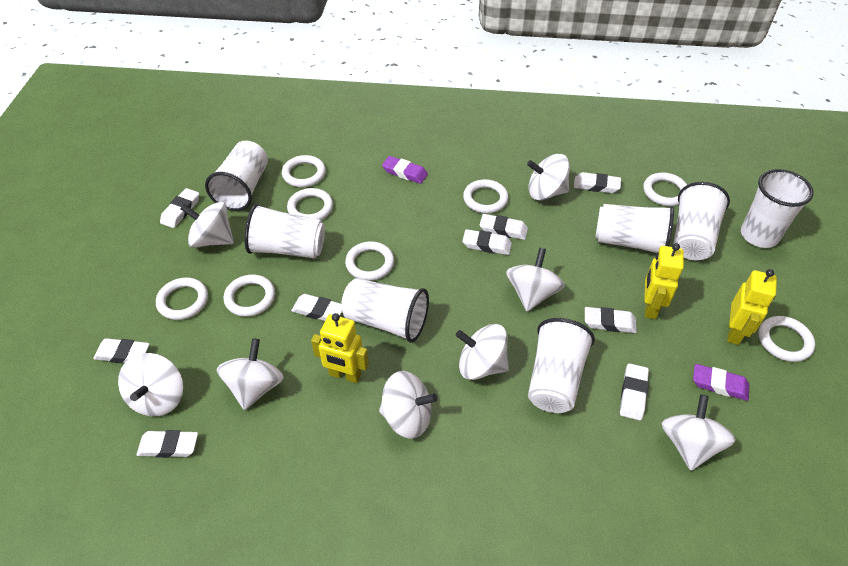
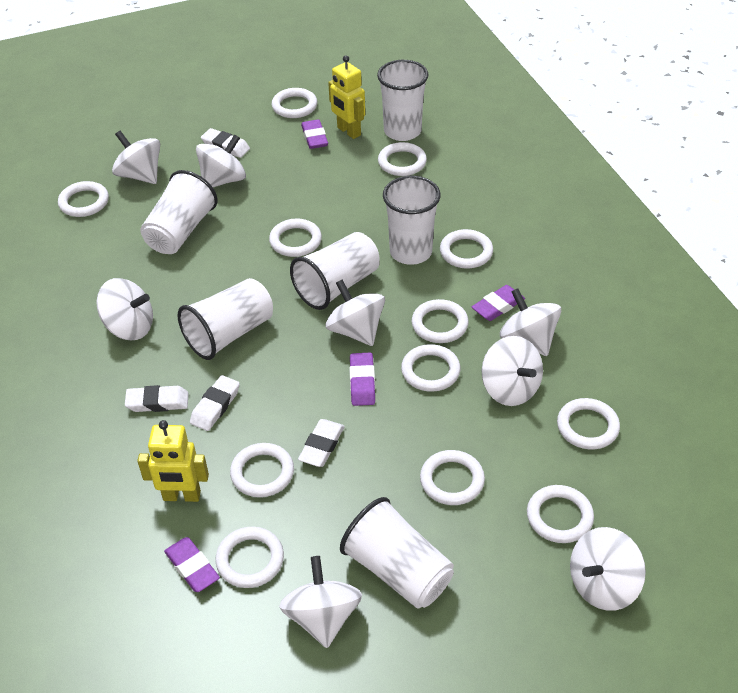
purple eraser: [382,156,428,184] [693,364,750,401] = 2 -> [164,537,220,592] [301,119,328,149] [349,353,375,406] [472,285,525,321] = 4
white cup: [205,141,268,211] [244,204,325,258] [341,278,429,343] [528,318,595,413] [595,204,674,253] [673,182,730,260] [741,169,814,248] = 7 -> [140,170,218,254] [178,278,273,360] [290,232,380,310] [340,497,454,609] [377,60,428,141] [383,176,441,265] = 6
white eraser: [93,338,150,363] [137,430,198,458] [160,188,199,228] [291,294,342,321] [462,229,512,255] [480,214,528,240] [574,172,621,193] [585,307,637,333] [620,363,649,420] = 9 -> [125,385,189,412] [190,375,240,431] [201,128,250,158] [298,419,345,467] = 4
white ring: [156,277,208,320] [224,274,275,317] [282,155,326,187] [287,188,333,220] [345,241,394,281] [463,179,508,213] [643,173,687,206] [759,316,815,362] = 8 -> [58,181,109,217] [215,527,284,588] [230,443,294,497] [269,219,322,257] [272,88,317,118] [378,142,427,176] [401,344,460,392] [412,299,469,343] [420,450,485,505] [440,229,493,269] [527,485,594,543] [557,398,620,449] = 12
yellow robot: [311,313,369,383] [644,243,684,319] [728,269,777,345] = 3 -> [137,420,209,502] [328,55,365,139] = 2

